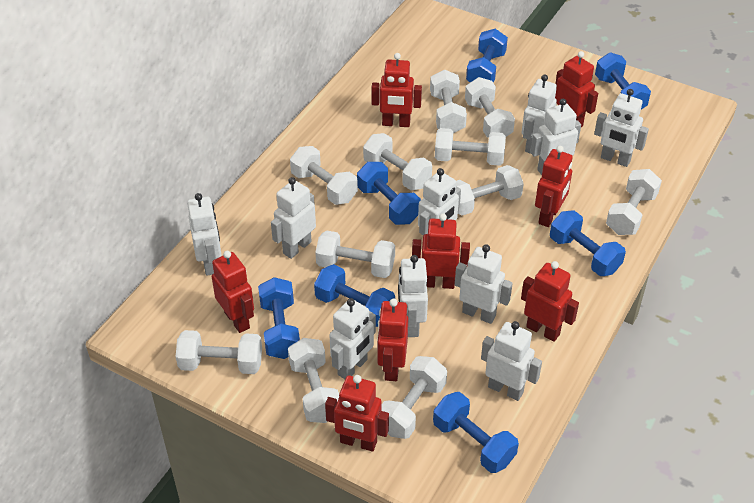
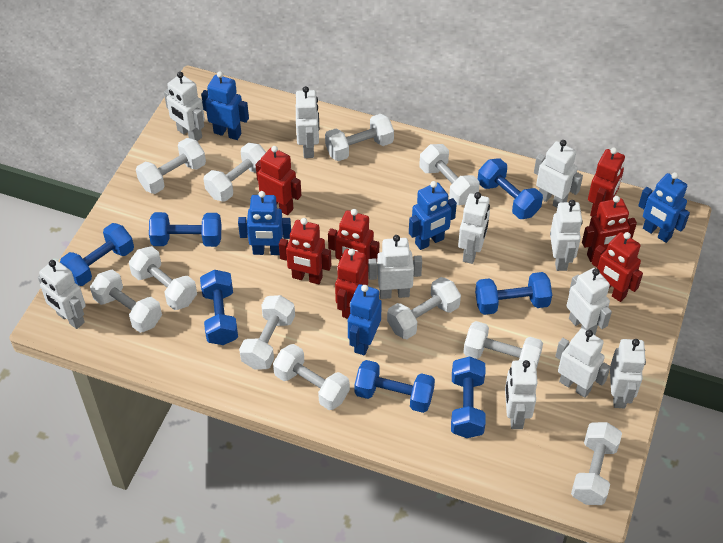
blue robot: none = 0 -> [201,71,249,140] [238,191,291,255] [348,284,382,355] [409,181,457,250] [638,172,690,243] = 5
red robot: [212,251,254,333] [325,375,389,452] [371,53,422,127] [377,299,408,381] [412,214,470,289] [521,261,579,342] [535,146,573,227] [555,51,598,127] = 8 -> [255,146,301,215] [279,218,331,284] [328,209,379,265] [335,248,368,319] [582,196,637,262] [588,148,625,217] [592,232,643,302] = 7
white robot: [187,193,222,276] [271,177,316,259] [329,298,376,379] [398,255,428,337] [418,168,461,236] [455,244,513,324] [481,321,542,401] [522,74,557,154] [530,99,581,175] [594,89,649,167] = 10 -> [38,259,86,329] [164,72,205,141] [296,86,319,158] [368,235,422,299] [458,192,490,264] [505,360,538,429] [534,140,583,208] [550,200,583,271] [555,328,610,398] [566,268,612,335] [610,339,646,408] = 11

